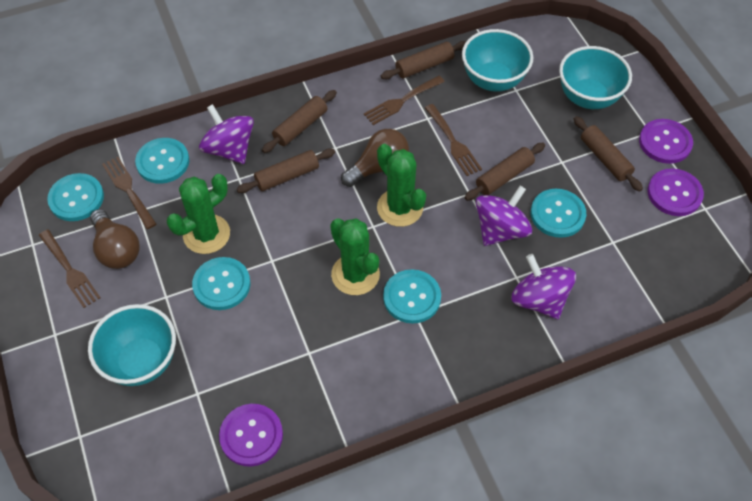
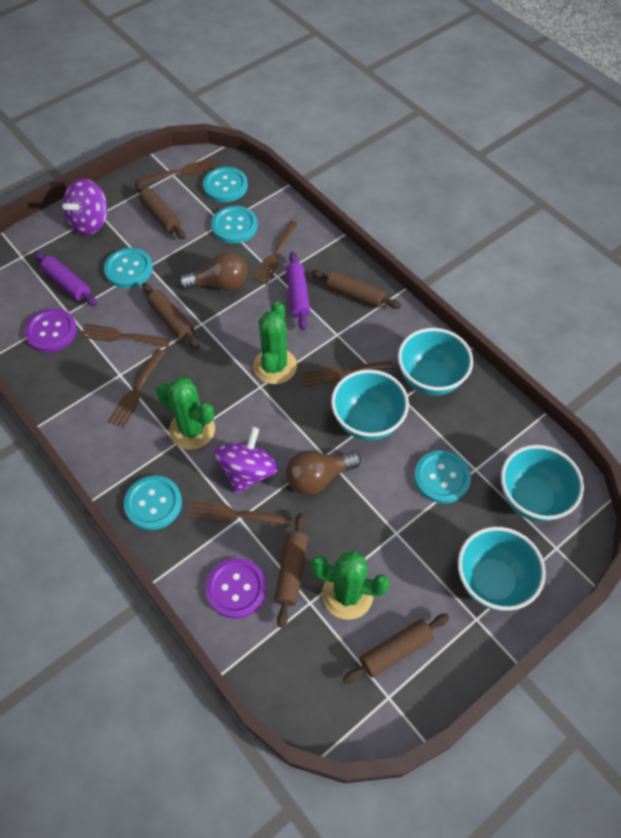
brown fork: [39,229,101,308] [102,157,156,229] [364,76,445,125] [425,104,482,176] = 4 -> [80,323,170,347] [108,349,165,428] [138,158,217,185] [188,500,292,527] [252,220,299,285] [300,360,393,387] = 6
purple button: [219,404,283,467] [639,119,693,164] [648,168,704,216] = 3 -> [25,308,77,352] [206,558,266,619] = 2
purple rolling pin: none = 0 -> [34,252,97,306] [286,252,310,330] = 2
purple spinning top: [199,104,254,164] [476,186,532,246] [511,254,576,319] = 3 -> [63,179,107,235] [214,427,278,494] = 2
turquoise bowl: [88,304,176,386] [462,29,533,92] [559,46,632,109] = 3 -> [331,369,409,441] [398,328,473,396] [458,527,546,611] [501,445,584,522] = 4

